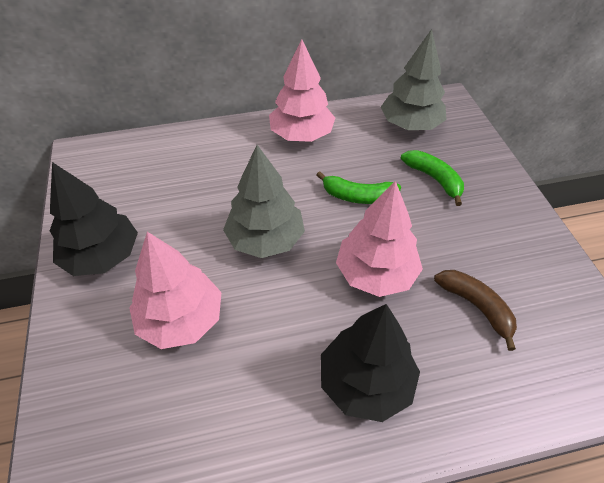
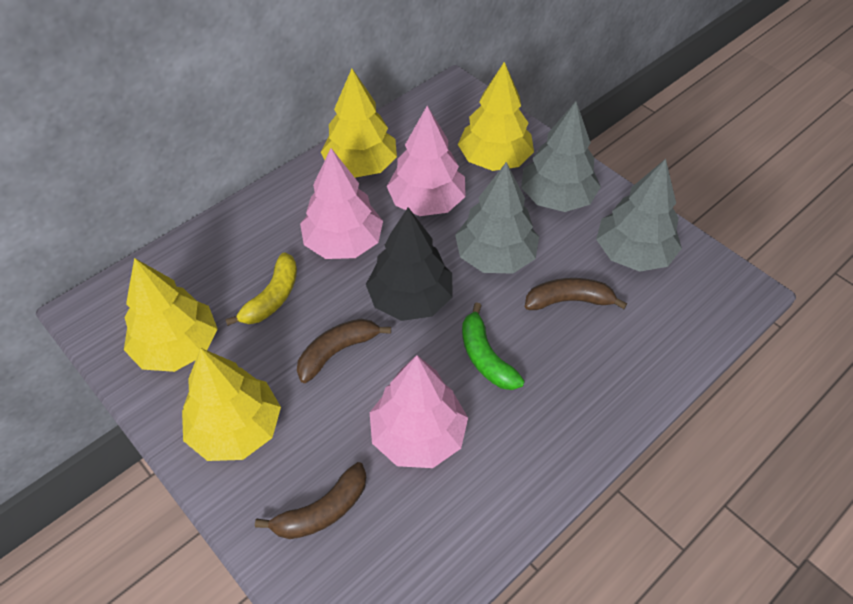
black tree: [50,162,138,276] [321,304,420,422] = 2 -> [366,207,453,321] = 1
brown banana: [434,270,517,351] = 1 -> [255,462,366,539] [297,319,391,383] [525,278,627,310] = 3
green banana: [316,171,401,204] [401,150,464,206] = 2 -> [462,302,525,390] = 1
grey tree: [223,145,305,258] [381,29,446,130] = 2 -> [455,162,539,274] [521,101,601,212] [596,159,682,272] = 3
yellow banana: none = 0 -> [225,252,297,326] = 1
yellow tree: none = 0 -> [124,258,218,372] [182,348,281,461] [321,69,397,178] [458,62,534,171] = 4

